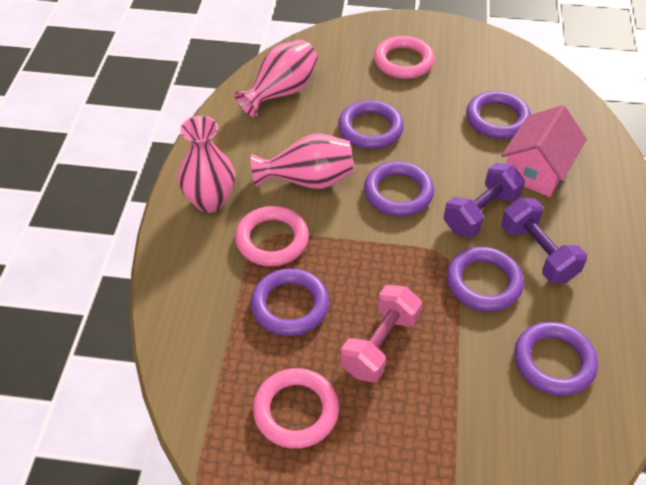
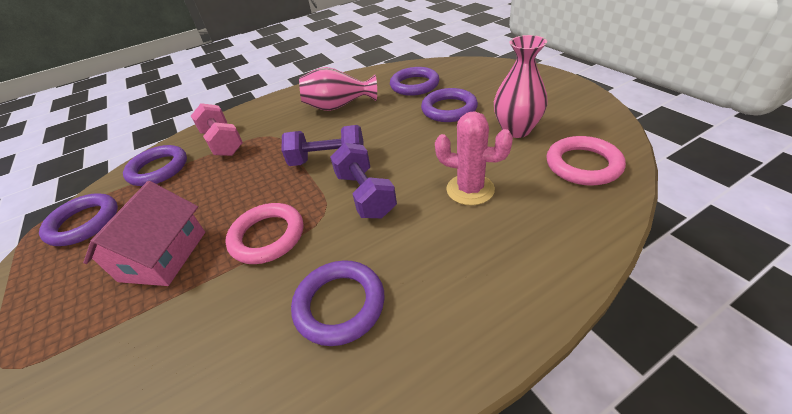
pink cactus: none = 0 -> [435,111,513,205] = 1
pink ring: [235,206,309,266] [253,368,339,449] [374,36,435,79] = 3 -> [225,203,303,264] [546,136,626,186] = 2
pink vase: [178,116,235,213] [234,40,318,117] [251,134,354,189] = 3 -> [299,67,377,111] [494,35,548,138] = 2
purple ring: [251,268,329,336] [338,100,404,149] [364,161,434,217] [447,247,524,312] [466,91,531,139] [514,322,598,396] = 6 -> [39,193,118,246] [123,145,187,186] [291,260,384,346] [390,67,439,96] [421,88,478,122] = 5

